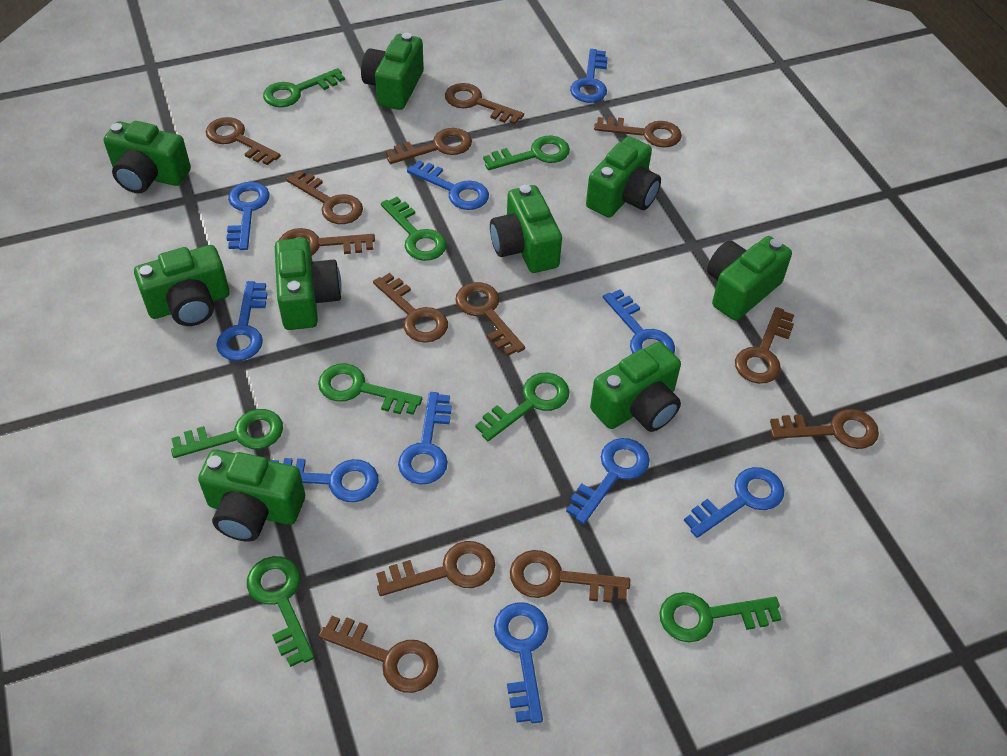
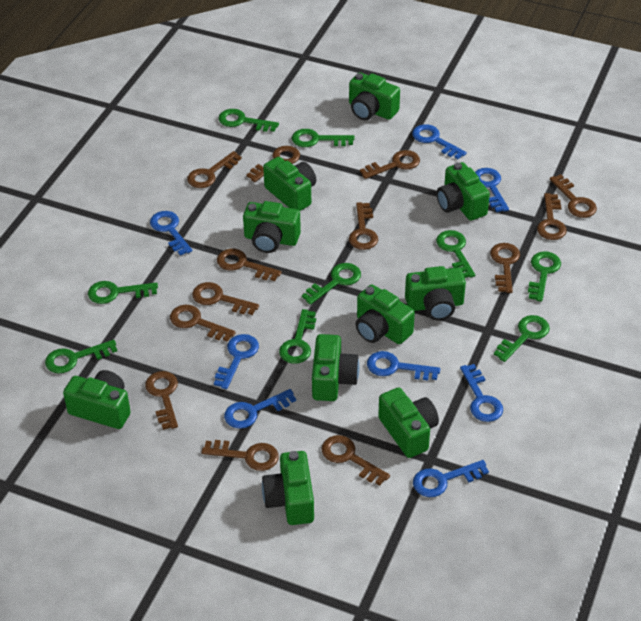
blue key: [216,281,268,361] [226,182,270,250] [271,458,379,502] [398,392,452,484] [407,160,489,210] [494,602,548,723] [566,438,650,524] [570,49,608,103] [603,290,675,354] [684,467,784,538] = 10 -> [150,211,192,255] [214,334,259,389] [224,389,296,429] [367,351,440,380] [412,124,467,159] [413,460,489,497] [460,364,503,422] [475,168,509,212] = 8
green camera: [103,121,191,194] [134,245,230,326] [198,449,305,542] [275,238,342,330] [361,33,424,110] [490,185,562,273] [586,136,661,218] [590,342,681,432] [707,236,792,321] = 9 -> [63,370,131,429] [243,201,301,253] [262,451,314,525] [263,157,316,211] [312,334,359,401] [349,72,400,120] [356,284,415,344] [378,387,439,458] [405,266,466,320] [437,162,490,221] = 10
green key: [171,409,283,458] [247,556,315,667] [263,68,345,107] [318,363,423,415] [381,197,447,261] [475,373,569,441] [483,136,570,170] [659,592,782,643] = 8 -> [45,340,117,373] [88,281,158,304] [218,109,279,132] [279,309,316,364] [292,129,355,147] [302,263,361,305] [436,230,475,278] [494,315,550,362] [528,251,561,302] = 9

